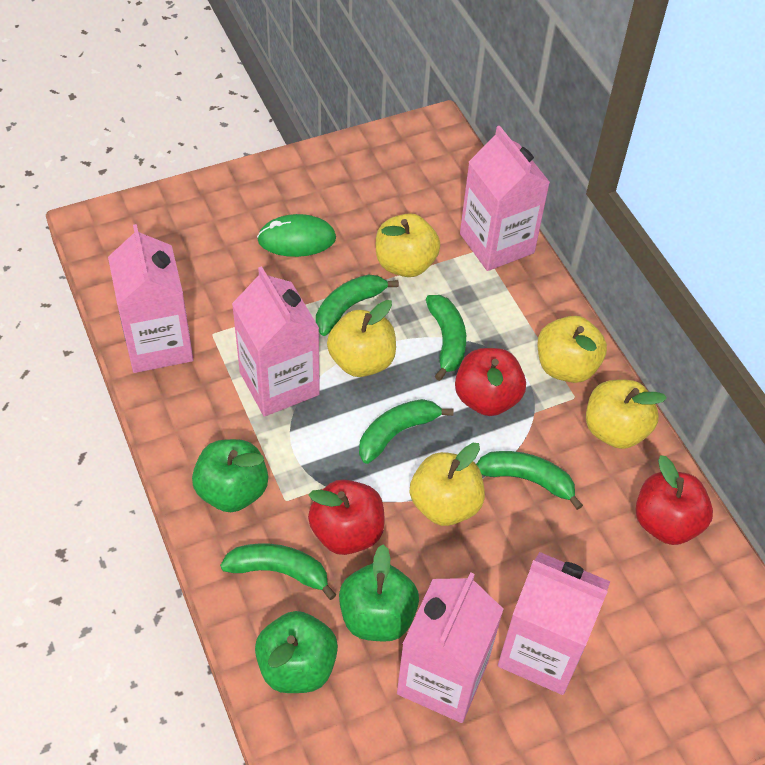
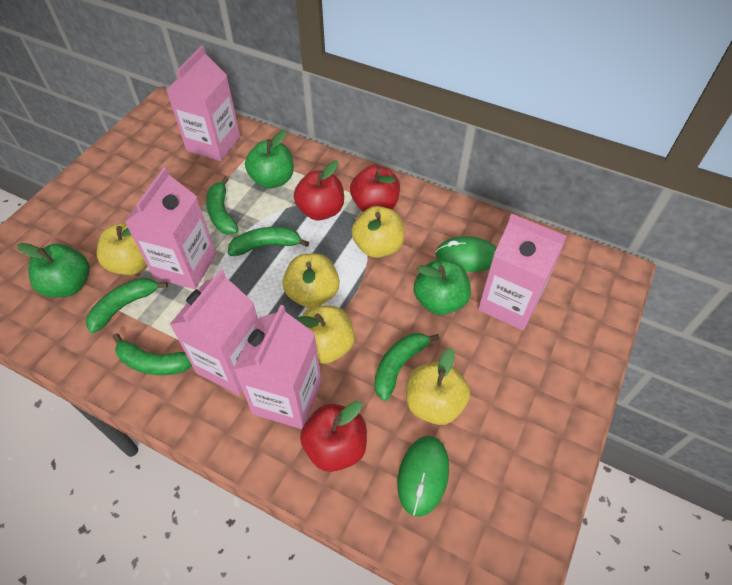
green mouse: [257,214,336,257] = 1 -> [397,436,449,517] [436,236,497,272] = 2

